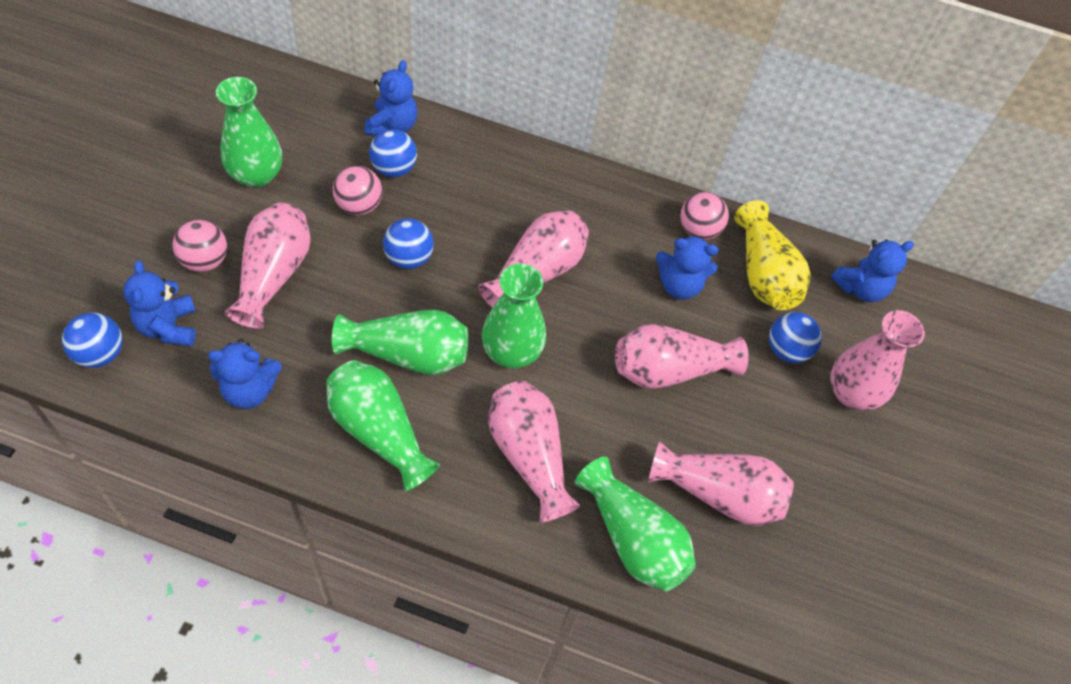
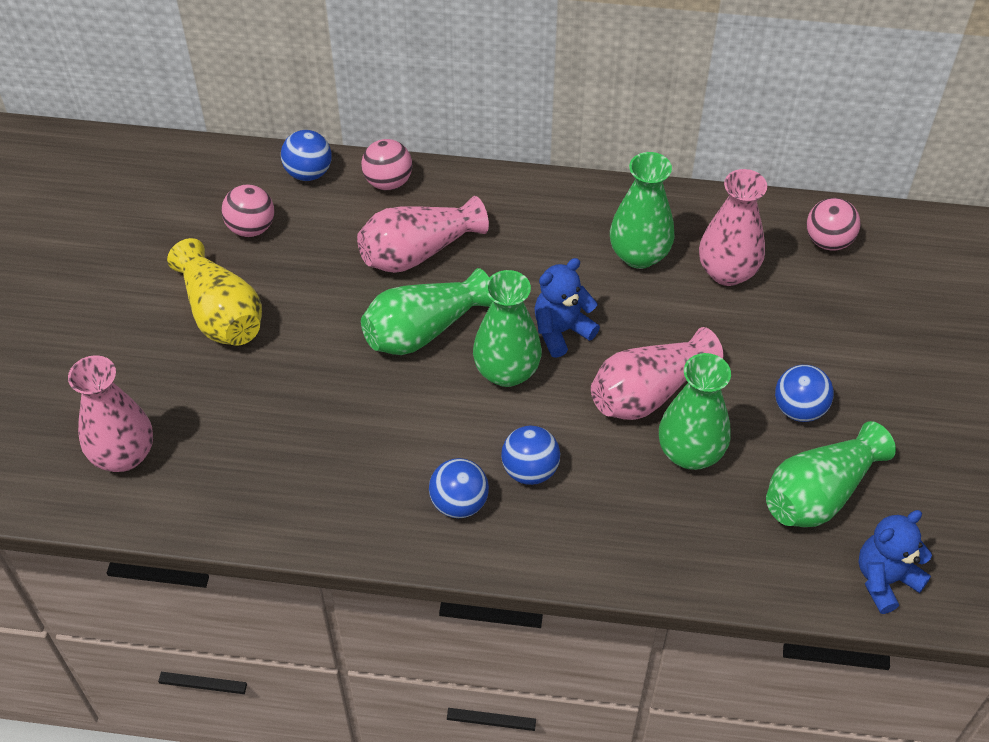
blue teddy bear: [123,261,196,346] [208,339,282,409] [365,60,418,136] [655,235,718,300] [830,240,914,302] = 5 -> [534,258,600,358] [858,510,932,614] = 2
pink vase: [225,203,311,329] [478,210,589,308] [488,381,580,523] [615,324,749,389] [648,441,794,526] [830,310,925,410] = 6 -> [68,355,153,472] [357,196,489,273] [591,327,723,420] [699,169,767,286] = 4

